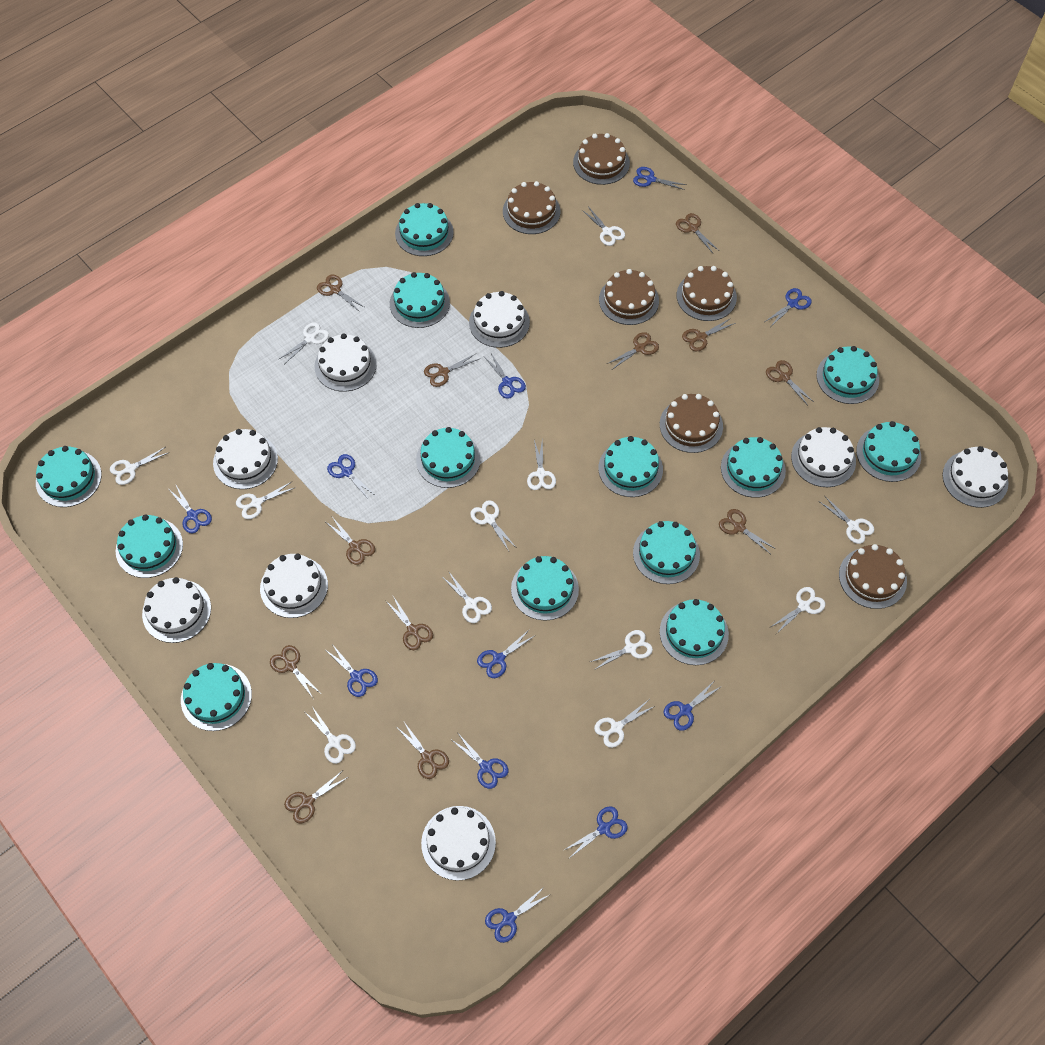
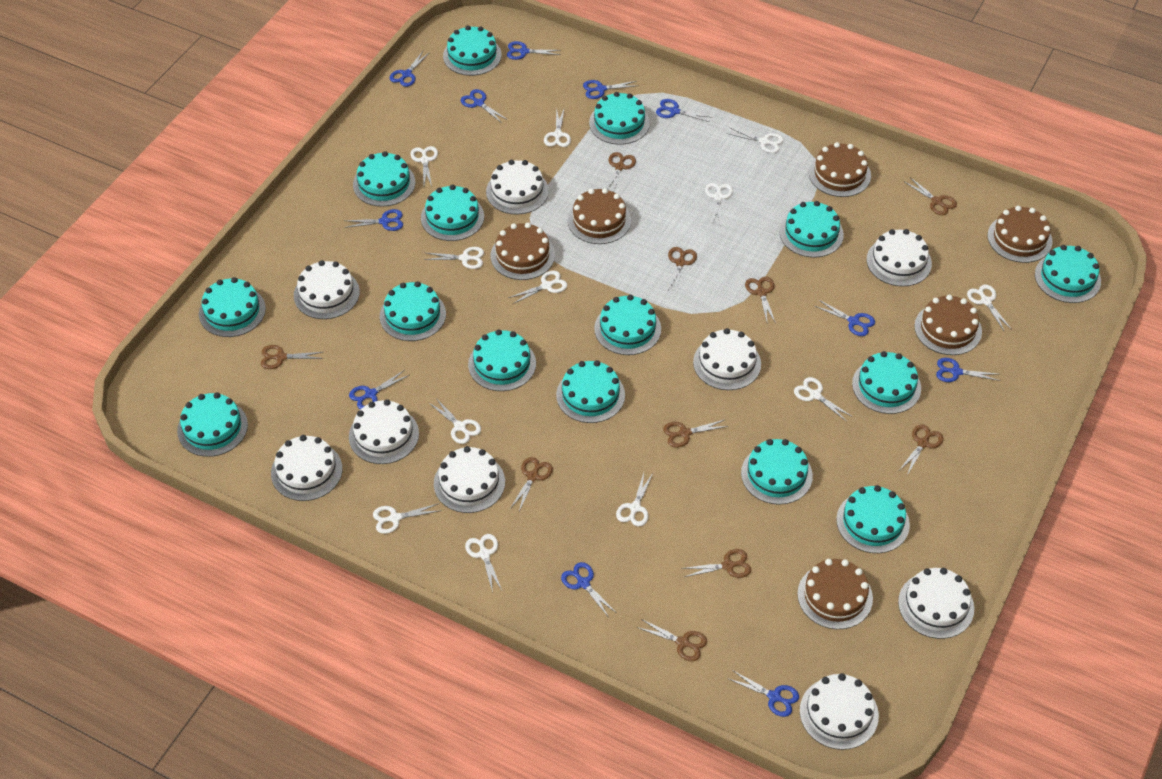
brown scissors: [270,645,320,698] [284,770,348,823] [317,275,366,312] [326,517,375,565] [385,596,433,650] [397,722,449,779] [424,354,479,387] [607,332,659,369] [676,213,718,253] [682,318,735,351] [719,509,776,553] [766,360,814,404] = 12 -> [261,345,324,369] [510,457,553,511] [607,152,636,192] [637,619,707,661] [663,419,728,448] [668,247,697,292] [681,549,751,578] [745,276,776,323] [900,424,943,475] [905,177,957,215] = 10
turquoise cake: [36,446,102,507] [116,514,183,578] [181,663,252,731] [390,272,450,328] [395,203,454,256] [416,427,481,488] [511,556,579,621] [598,436,663,497] [633,521,700,584] [660,599,729,665] [721,437,786,498] [817,346,879,404] [856,421,921,482] = 13 -> [177,392,248,457] [199,277,266,337] [353,151,415,207] [380,281,446,341] [421,185,484,241] [443,26,501,76] [468,329,536,391] [556,360,625,423] [589,92,650,145] [594,295,661,355] [741,439,813,505] [779,201,844,257] [836,485,910,553] [852,351,921,414] [1035,245,1101,303] = 15
white cake: [142,577,211,643] [213,429,278,489] [260,554,328,618] [314,333,377,392] [421,806,496,881] [469,291,530,348] [791,427,856,487] [942,446,1009,508] = 8 -> [271,435,342,501] [294,260,360,319] [349,399,419,464] [434,446,505,513] [486,160,549,215] [693,328,761,390] [800,673,879,750] [867,229,932,286] [898,568,974,639] = 9

